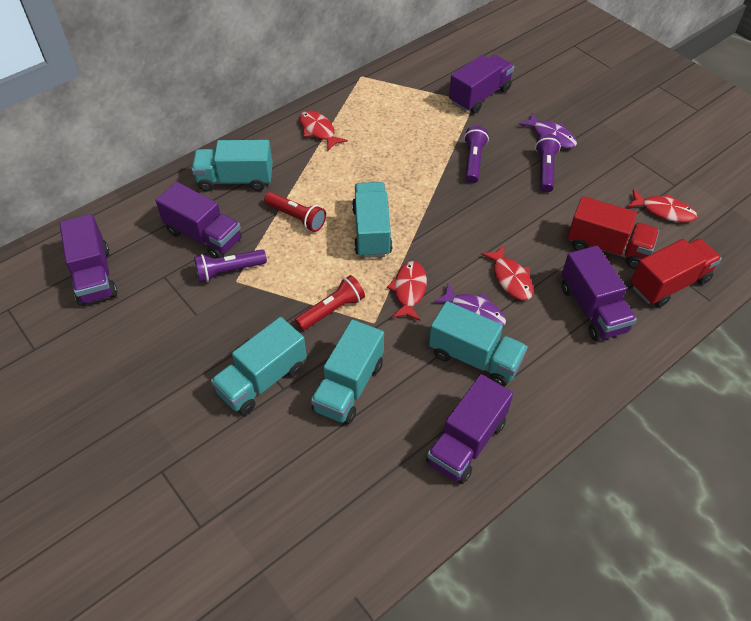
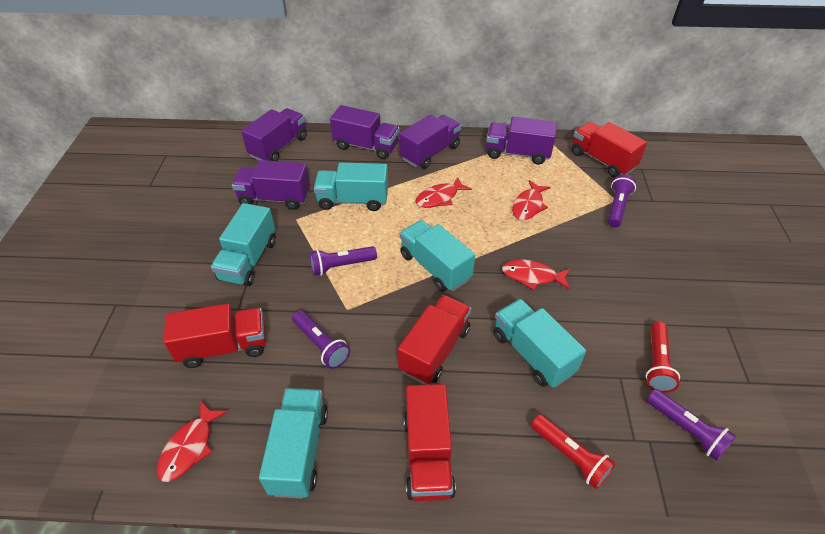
purple fish: [433,284,506,326] [518,113,577,149] = 2 -> none = 0
purple flashlight: [194,249,267,282] [464,126,489,184] [535,134,561,192] = 3 -> [292,310,350,369] [310,246,377,276] [608,174,636,227] [646,389,736,461] = 4
red truck: [568,196,659,269] [631,238,722,307] = 2 -> [164,304,266,368] [398,295,471,384] [403,384,456,501] [572,122,647,177] = 4

